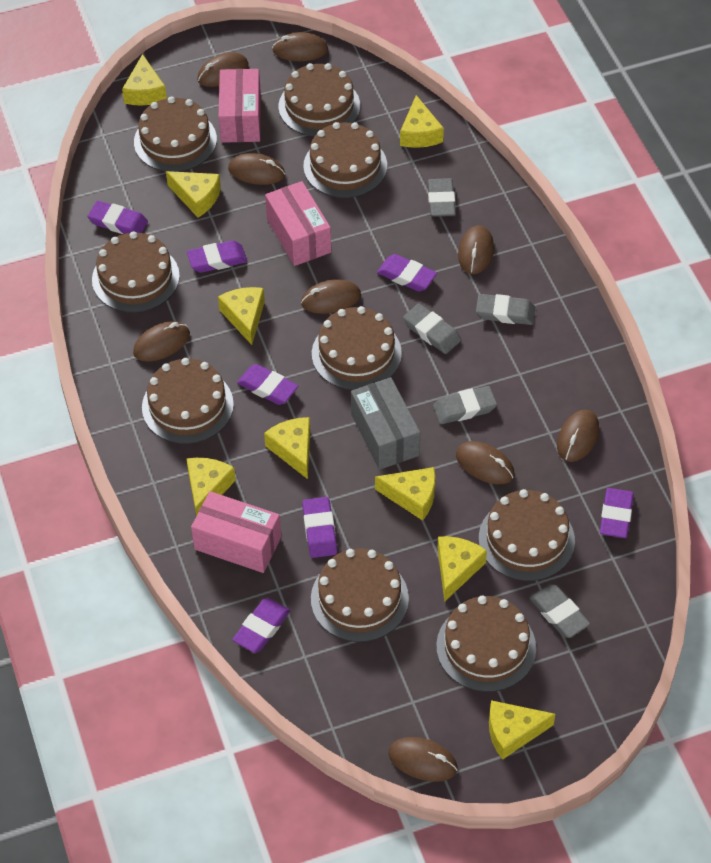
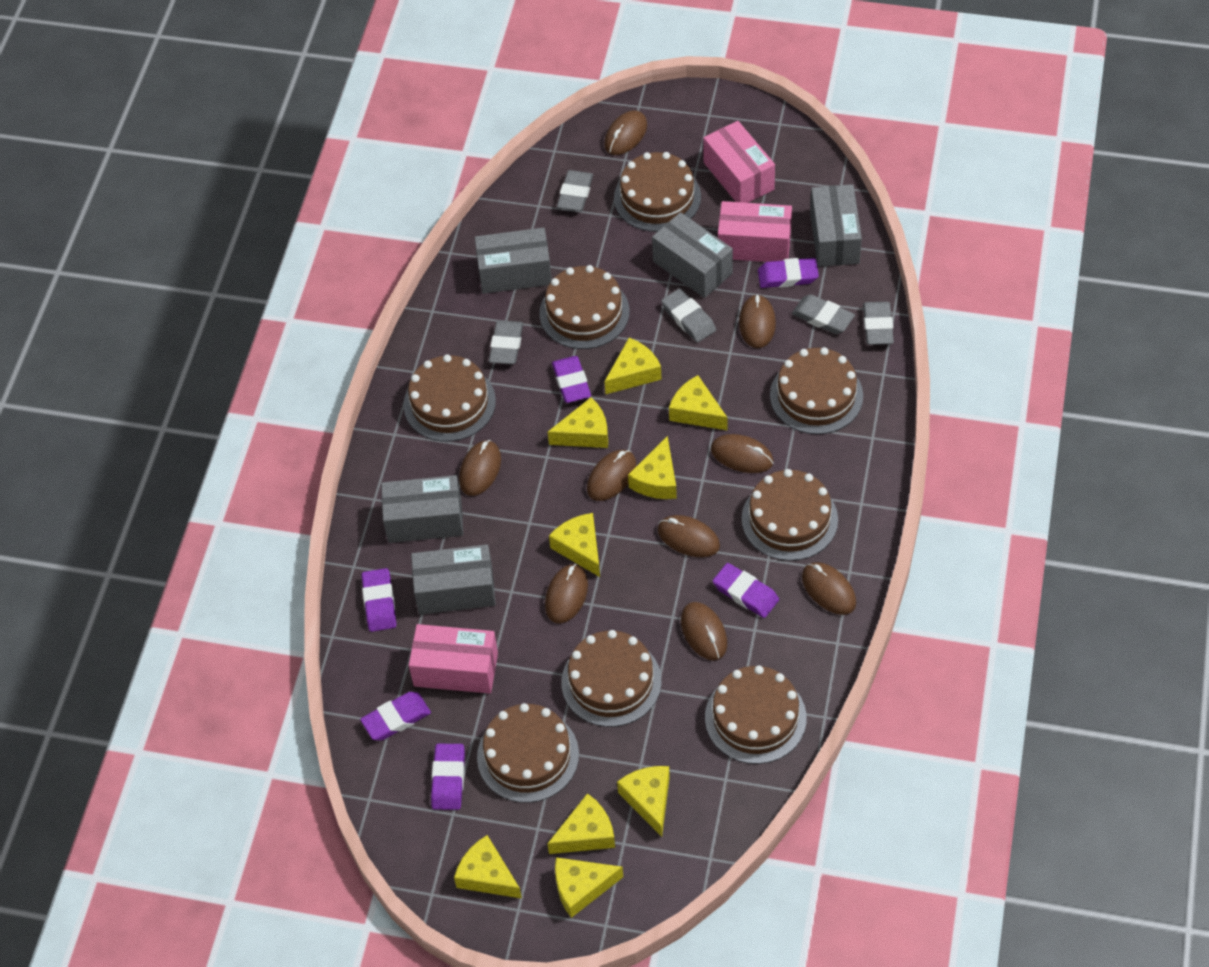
brown cake: [92,231,180,312] [134,96,217,172] [142,358,234,444] [279,63,360,136] [303,122,387,198] [311,548,409,642] [312,306,402,390] [436,596,536,692] [479,489,575,581] = 9 -> [404,354,496,442] [477,703,579,803] [539,265,630,349] [561,630,661,727] [614,152,701,232] [705,665,807,764] [742,469,838,561] [770,347,863,434] = 8
grey box: [351,377,420,470] = 1 -> [381,475,463,543] [411,544,496,615] [475,227,552,294] [652,212,733,298] [810,184,862,267] = 5
purple eraser: [88,201,148,234] [187,240,247,273] [232,598,290,653] [237,364,298,405] [302,497,337,558] [377,254,437,292] [600,488,634,538] = 7 -> [360,692,431,741] [362,568,396,632] [431,744,465,810] [552,356,591,403] [713,563,779,618] [758,258,819,288] = 6

